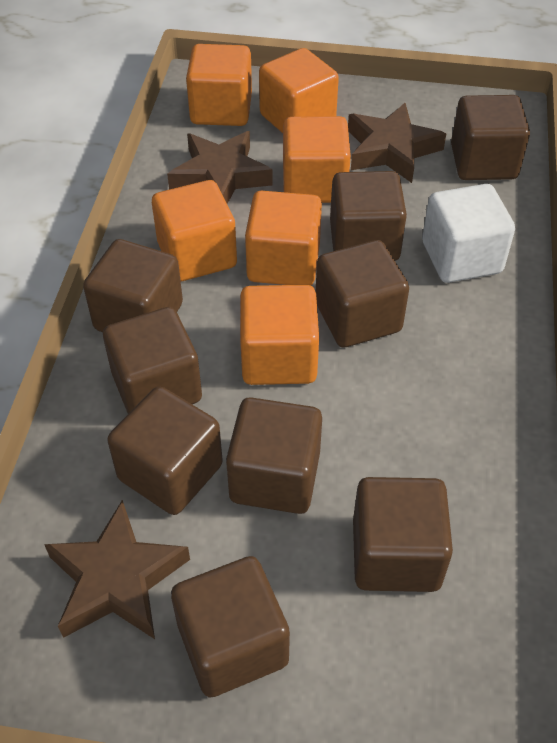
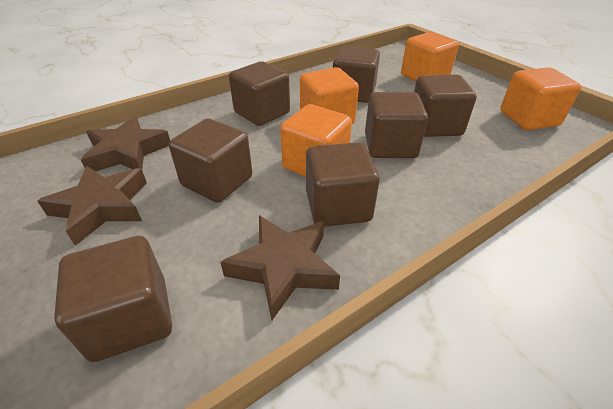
brown cube: [83,239,183,332] [103,307,202,414] [107,387,223,515] [171,556,290,697] [226,397,322,514] [316,240,409,347] [330,171,407,261] [353,477,453,592] [451,95,530,180] = 9 -> [54,236,172,362] [169,118,252,203] [229,61,290,126] [306,142,380,227] [333,46,380,103] [365,92,428,158] [414,75,477,137] = 7
orange cube: [152,180,237,282] [186,44,252,126] [240,285,319,385] [245,191,322,285] [259,48,339,133] [283,116,351,203] = 6 -> [280,104,352,177] [300,67,359,124] [401,32,459,81] [500,67,581,130] = 4
white cube: [422,184,515,283] = 1 -> none = 0

